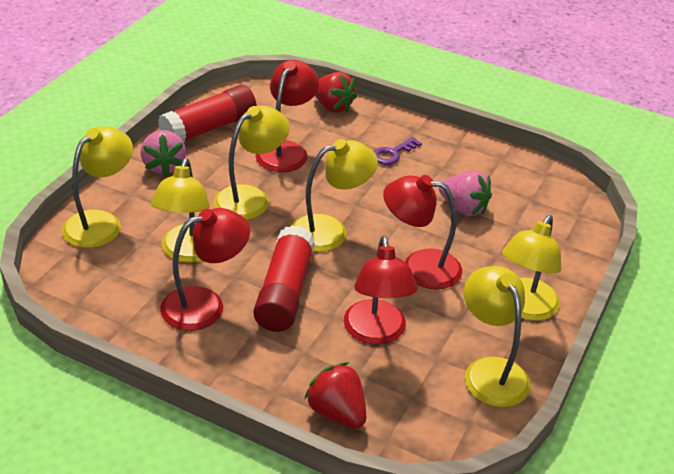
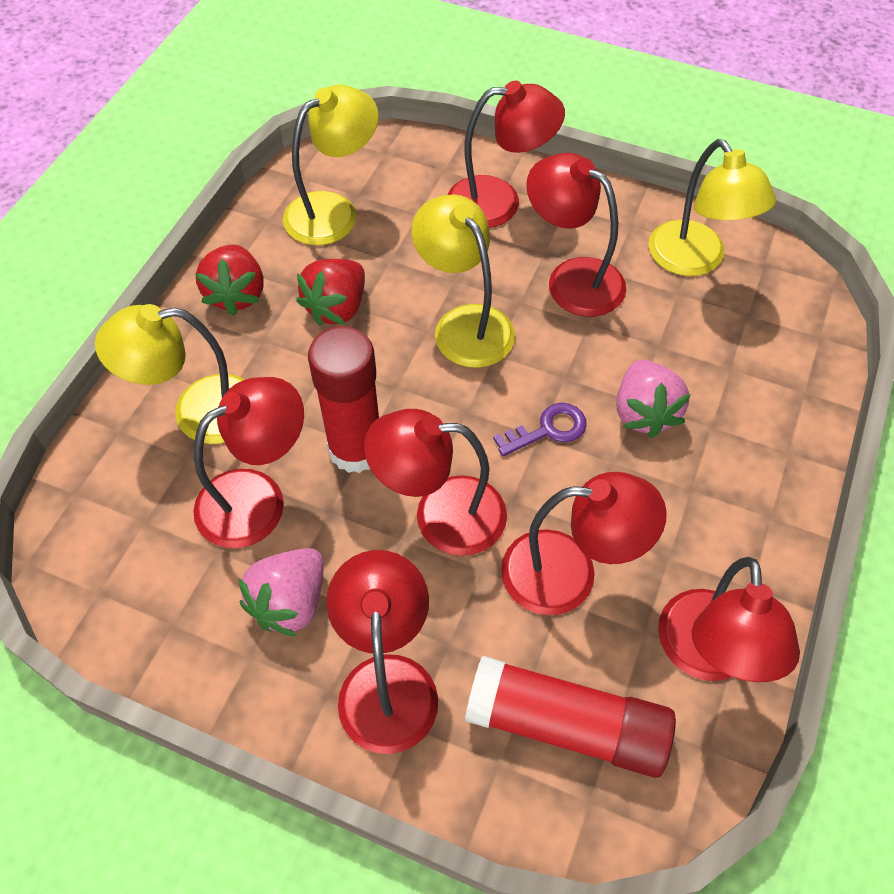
red lamp: [160,208,250,331] [256,60,319,172] [344,236,418,345] [383,175,462,289] = 4 -> [193,377,304,548] [326,550,438,754] [364,409,507,556] [448,81,565,228] [501,472,667,615] [526,153,626,317] [658,557,800,682] = 7
yellow lamp: [62,126,133,248] [151,158,210,263] [214,105,290,220] [292,139,378,252] [464,266,531,407] [502,215,561,321] = 6 -> [95,304,245,444] [283,85,379,245] [411,194,515,368] [648,139,776,276] = 4

